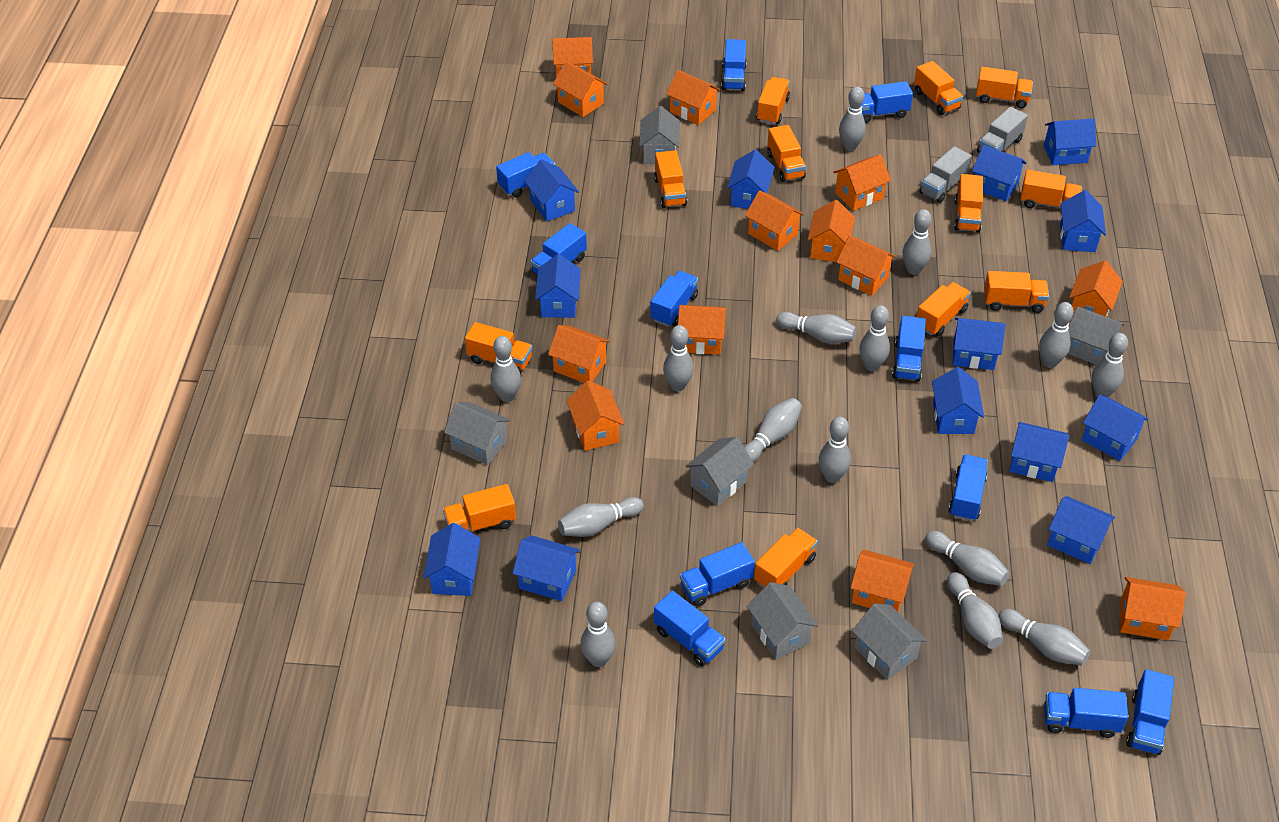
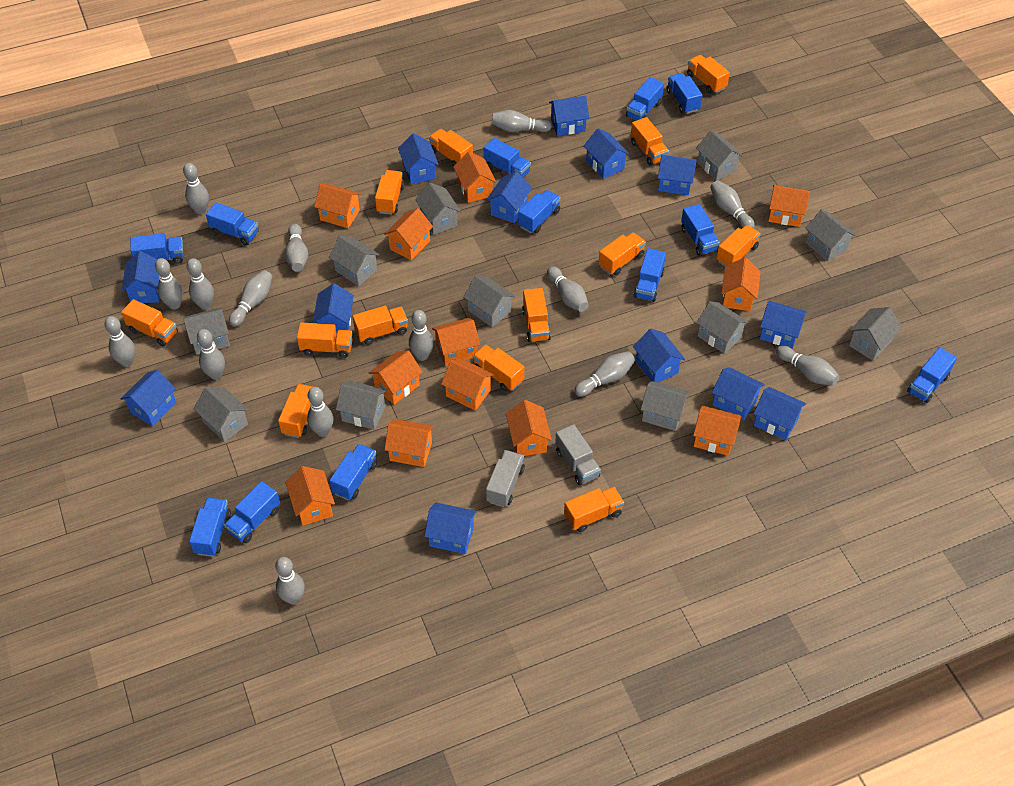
blue truck: [496,152,556,198] [531,223,587,274] [650,271,698,327] [654,590,726,666] [680,542,755,607] [721,39,747,91] [861,81,913,123] [892,316,926,381] [949,454,988,521] [1044,688,1128,738] [1126,669,1174,755] = 11 -> [130,233,184,264] [189,498,231,557] [206,202,259,245] [224,481,280,543] [330,444,378,500] [484,138,531,177] [518,190,561,233] [626,77,664,120] [634,248,666,302] [667,73,703,114] [681,204,720,256] [907,347,957,403] = 12
grey house: [444,402,510,465] [639,106,680,164] [686,437,754,506] [747,582,819,659] [852,603,927,680] [1068,306,1124,364] = 6 -> [183,307,230,355] [193,387,249,442] [329,236,380,286] [336,380,387,430] [415,183,461,235] [463,276,515,327] [641,381,690,431] [696,130,743,181] [696,301,749,354] [805,209,856,262] [849,307,902,361] = 11
orange house: [548,325,610,383] [552,37,593,77] [553,61,608,117] [566,380,624,451] [666,70,720,125] [678,305,726,355] [745,190,804,251] [808,200,855,262] [833,154,891,211] [836,236,896,296] [851,549,914,612] [1069,260,1123,317] [1120,577,1186,640] = 13 -> [285,466,335,526] [314,184,361,228] [369,350,423,405] [384,208,433,260] [384,419,434,467] [432,318,480,366] [441,358,494,411] [454,151,496,203] [506,400,552,456] [693,406,741,456] [721,257,761,311] [768,185,810,227] = 12
orange truck: [443,484,516,531] [465,322,532,374] [654,150,687,208] [754,528,818,588] [756,77,790,125] [767,125,806,182] [914,61,963,115] [917,282,971,336] [954,174,983,233] [976,67,1033,108] [984,271,1049,313] [1020,170,1082,208] = 12 -> [121,299,178,346] [278,384,312,438] [297,323,352,358] [352,306,408,345] [375,170,405,215] [429,129,473,167] [473,344,524,391] [522,288,551,342] [564,487,624,532] [598,232,646,276] [631,117,669,166] [687,55,730,94] [716,225,761,266] = 13

